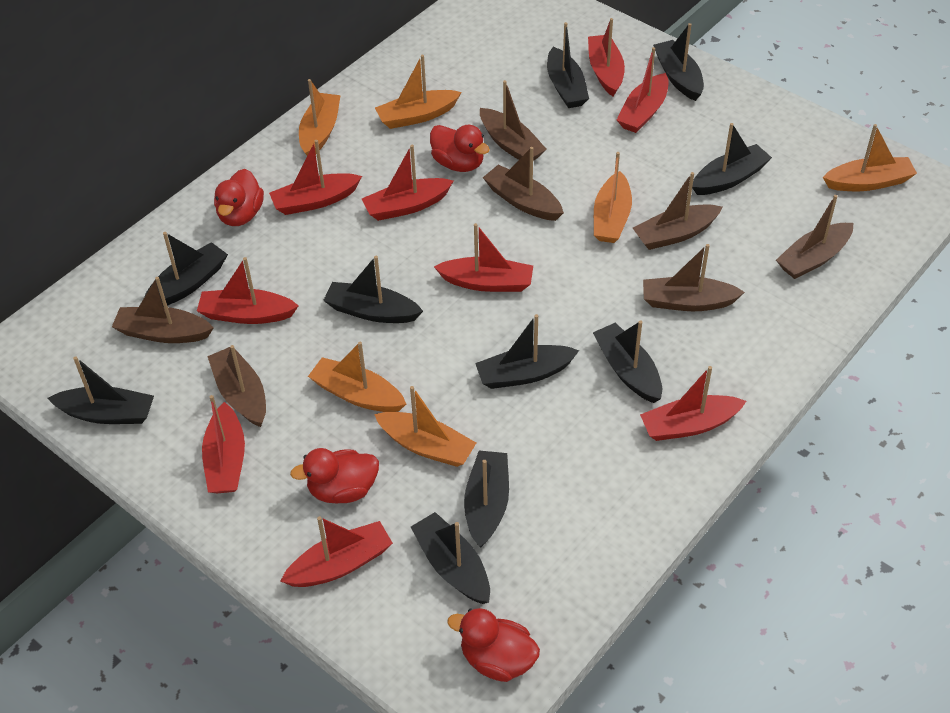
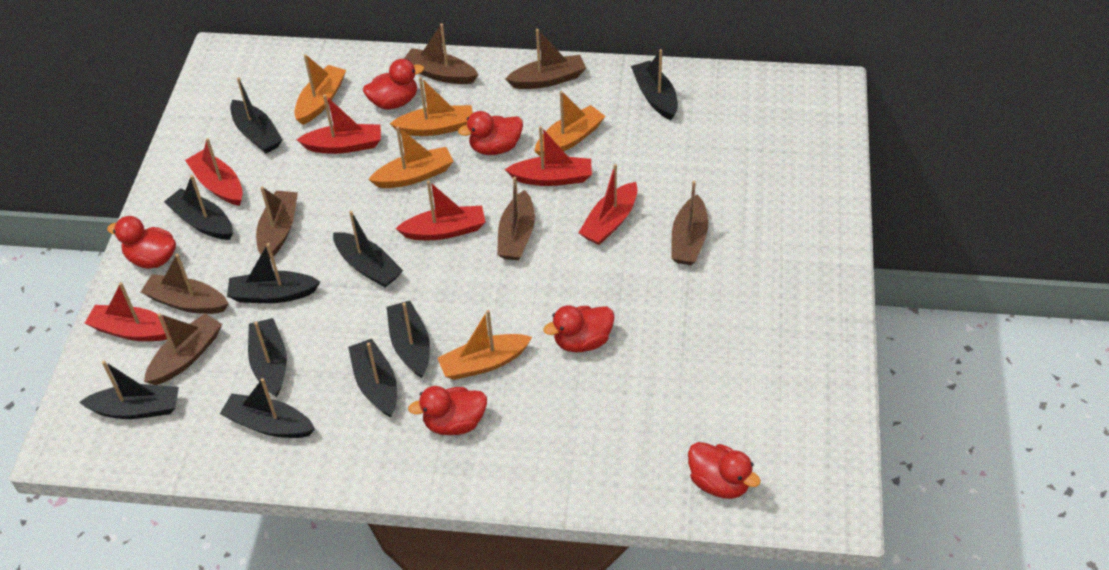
orange boat: [299,79,341,156] [308,342,406,412] [374,386,476,467] [375,55,462,129] [594,152,632,243] [823,124,917,191] = 6 -> [294,54,346,125] [368,126,453,188] [390,77,473,136] [438,310,532,380] [535,91,605,157] = 5
red boat: [197,257,299,324] [202,395,245,493] [269,140,362,215] [281,516,393,587] [362,145,453,221] [434,223,533,292] [588,18,625,96] [617,47,669,133] [640,366,746,441] = 9 -> [84,282,171,341] [185,138,243,206] [297,94,381,154] [396,180,486,240] [505,126,592,186] [578,164,637,245] = 6
red duck: [214,169,264,226] [290,448,379,503] [430,125,490,172] [447,608,540,682] = 4 -> [107,216,176,269] [363,59,424,109] [408,386,487,435] [458,111,523,155] [544,305,615,353] [688,442,761,499] = 6

